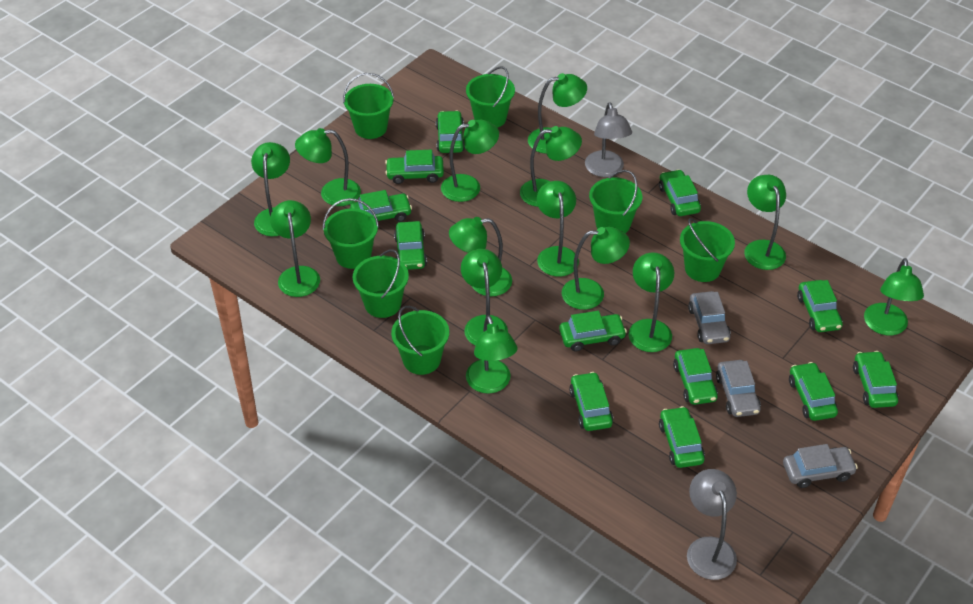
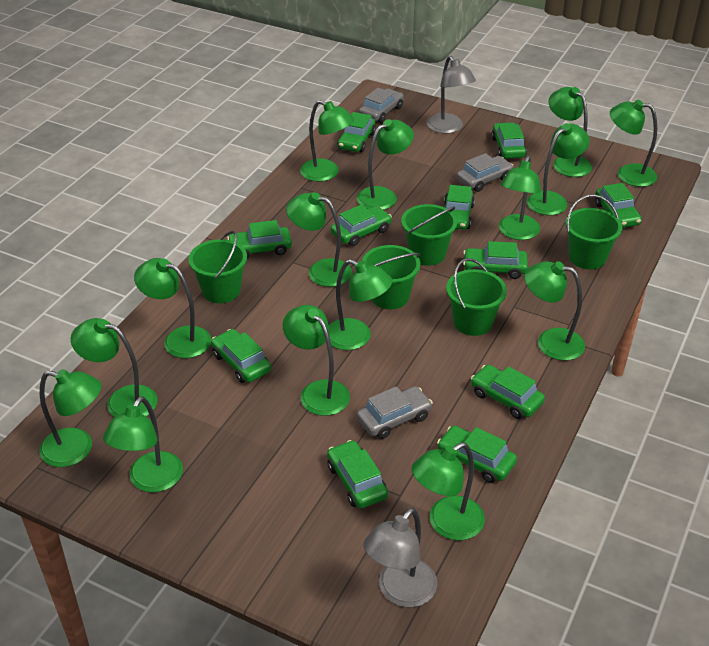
green bucket: [323,198,379,269] [343,73,394,139] [353,249,409,318] [391,306,449,375] [466,66,515,128] [589,170,642,233] [680,218,735,282] = 7 -> [189,231,247,303] [362,245,420,310] [401,204,457,266] [446,258,507,336] [565,195,622,269] = 5
green car: [350,190,412,222] [385,150,444,184] [394,221,427,270] [436,111,465,153] [559,311,627,351] [569,372,613,431] [659,169,701,216] [659,406,705,468] [673,348,718,405] [789,362,838,421] [797,280,843,332] [853,351,898,408] = 12 -> [211,329,271,383] [227,220,292,259] [327,440,388,508] [331,204,392,246] [337,112,376,152] [437,426,517,483] [444,185,475,230] [463,241,528,279] [471,364,545,419] [491,122,527,159] [595,183,642,228] = 11
green lamp: [251,142,290,236] [270,200,320,297] [295,128,361,206] [441,120,499,202] [449,217,512,296] [461,249,508,346] [466,315,518,394] [520,126,582,207] [528,73,587,154] [537,181,579,277] [562,227,630,310] [629,252,674,352] [744,175,786,270] [864,258,924,335] = 14 -> [39,369,101,467] [71,318,157,417] [103,396,183,492] [134,258,211,358] [283,305,350,416] [286,192,352,287] [300,100,354,182] [329,259,392,350] [357,119,414,210] [412,442,485,540] [499,156,541,240] [524,261,585,361] [527,123,590,215] [548,87,592,177] [610,100,657,187] = 15

